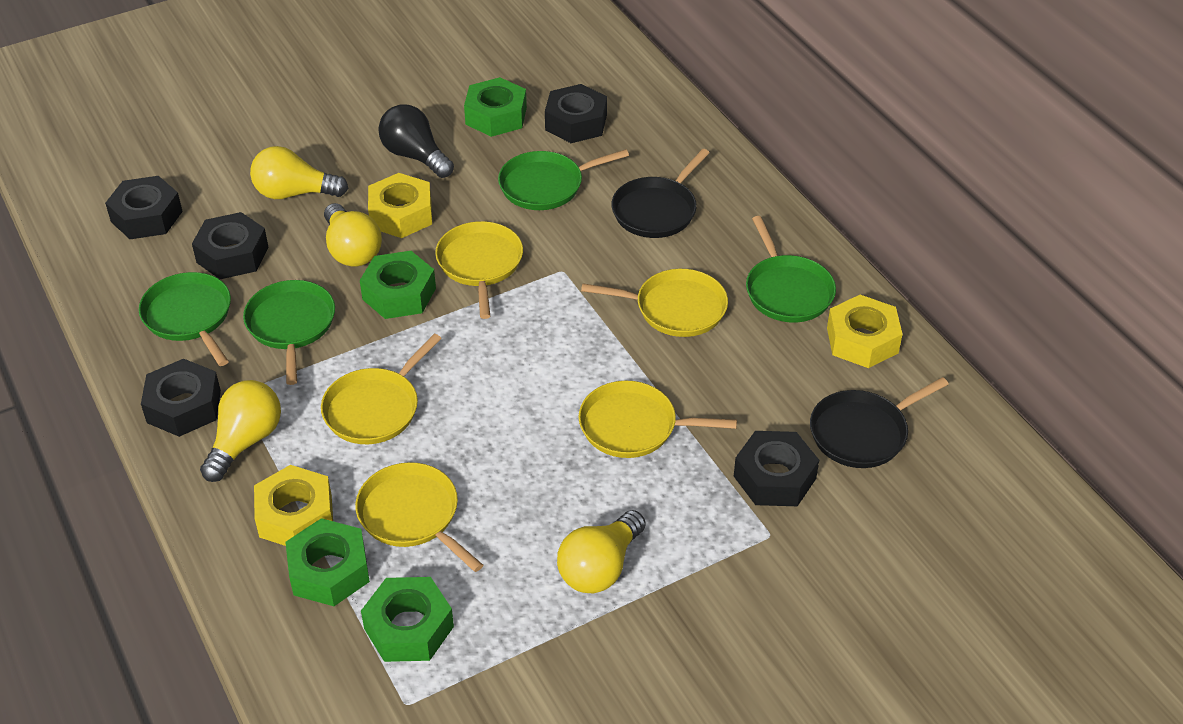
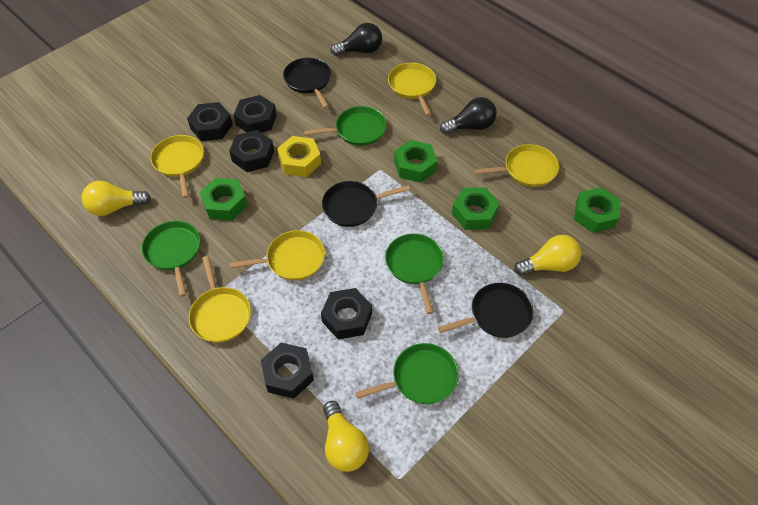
black light bulb: [378,104,454,178] = 1 -> [330,23,382,56] [440,97,497,134] = 2
black pan: [611,149,710,238] [810,377,949,468] = 2 -> [283,58,331,108] [322,181,410,227] [438,283,534,338] = 3
yellow light bulb: [200,380,281,482] [250,146,348,199] [324,203,382,267] [557,510,646,593] = 4 -> [82,181,151,216] [323,401,369,472] [514,235,581,276] = 3
yellow nut: [254,465,333,546] [368,173,432,238] [827,295,903,368] = 3 -> [277,136,321,177] = 1

